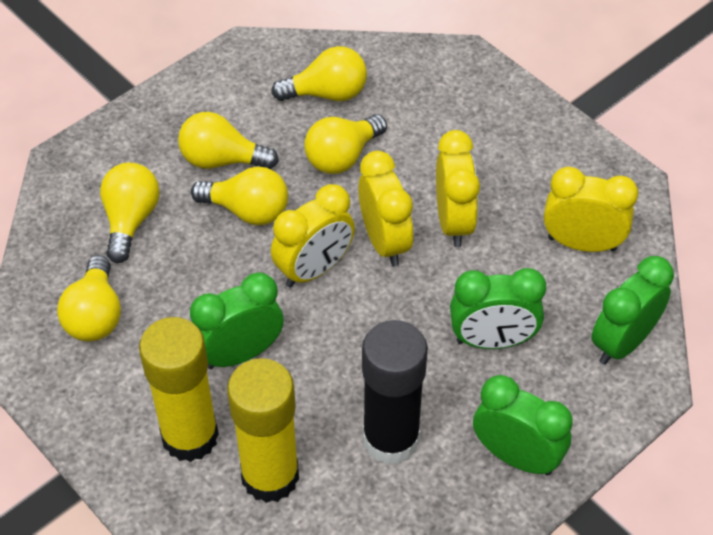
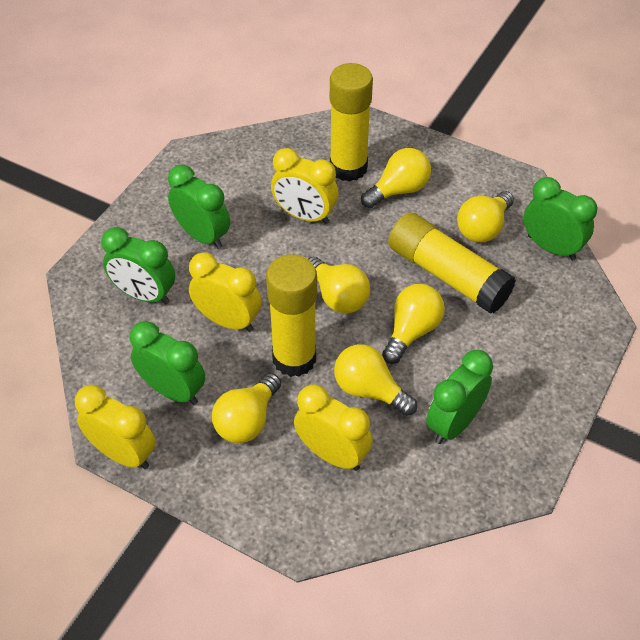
black glue stick: [362,320,428,465] = 1 -> none = 0
green clock: [190,272,284,369] [450,268,546,349] [473,375,573,476] [591,256,674,365] = 4 -> [101,227,175,305] [130,321,205,405] [168,165,230,249] [426,350,493,444] [524,177,597,260] = 5
yellow glue stick: [139,317,219,462] [227,358,299,503] = 2 -> [266,254,317,377] [330,63,373,182] [388,212,516,314] = 3

